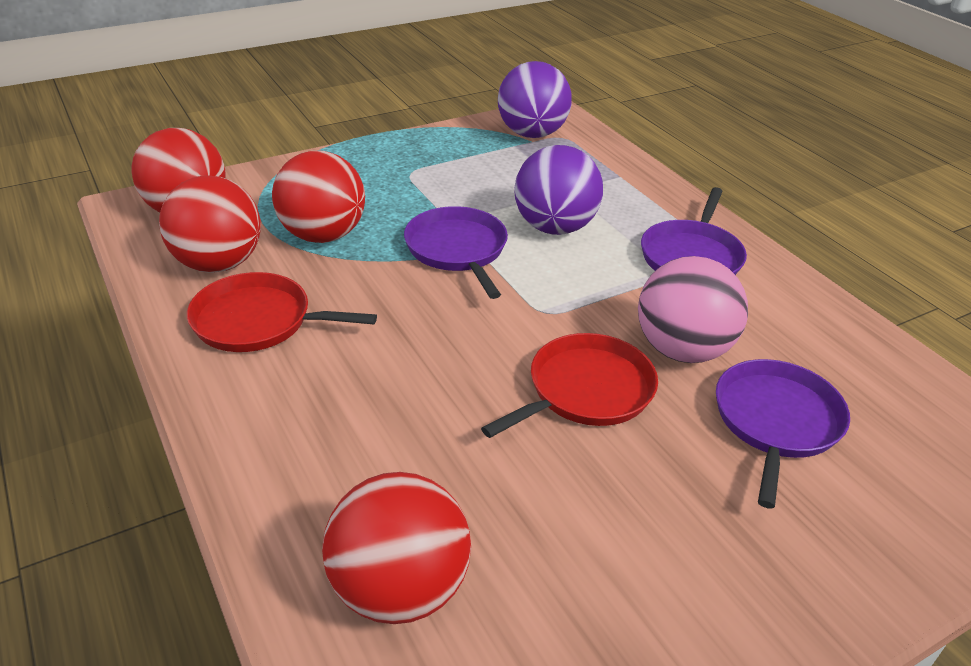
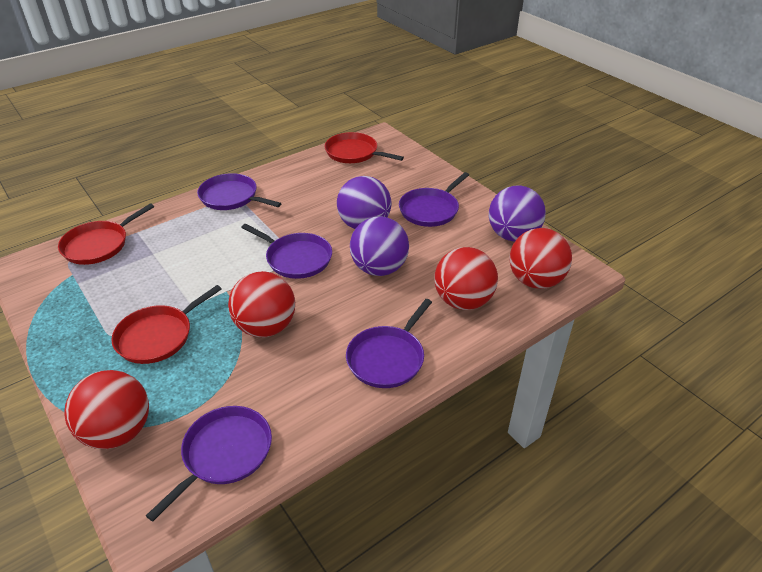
pink ball: [638,256,748,363] = 1 -> none = 0
purple ball: [498,61,572,138] [514,145,603,235] = 2 -> [337,176,391,229] [350,216,409,276] [489,186,546,242] = 3
purple pan: [404,206,508,299] [641,187,747,275] [716,359,850,509] = 3 -> [146,406,272,522] [197,173,282,210] [241,224,332,279] [346,299,432,388] [399,172,469,227] = 5
red pan: [187,272,377,352] [481,333,658,438] = 2 -> [58,203,154,265] [111,285,222,364] [325,132,404,163] = 3

